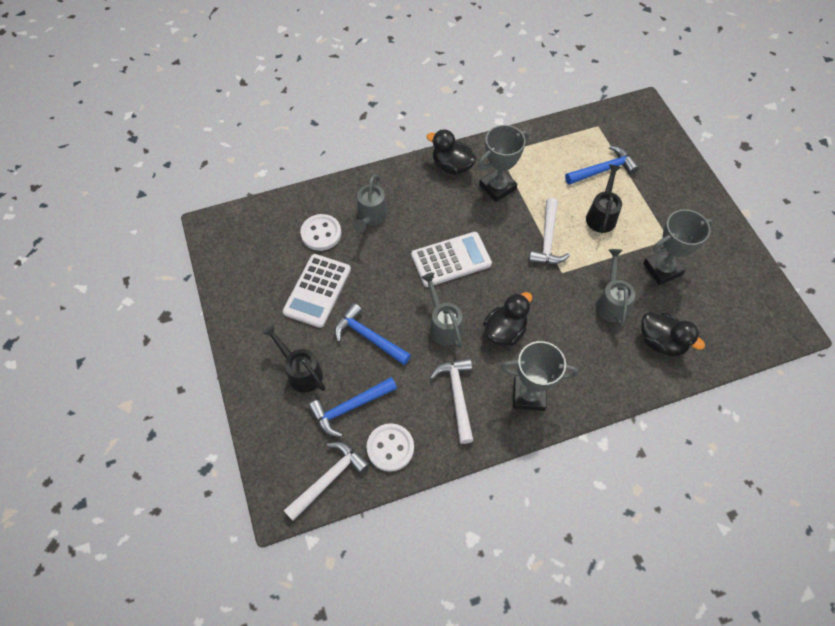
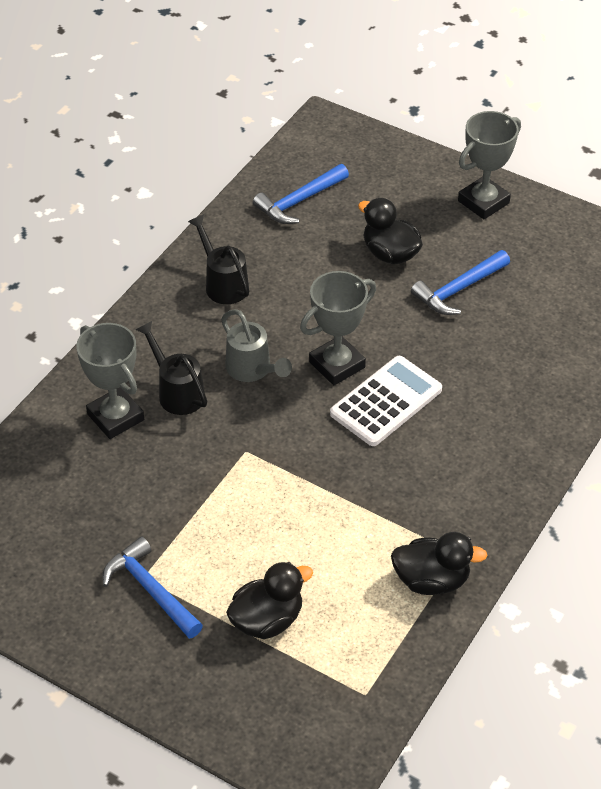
grey watering can: [353,174,388,233] [421,273,463,348] [596,249,635,327] = 3 -> [221,309,292,382] = 1
white button: [300,214,341,251] [367,423,414,472] = 2 -> none = 0
white calculator: [283,254,351,328] [411,232,492,287] = 2 -> [330,356,442,446] = 1
white hammer: [283,442,370,521] [430,358,474,444] [529,198,570,264] = 3 -> none = 0

